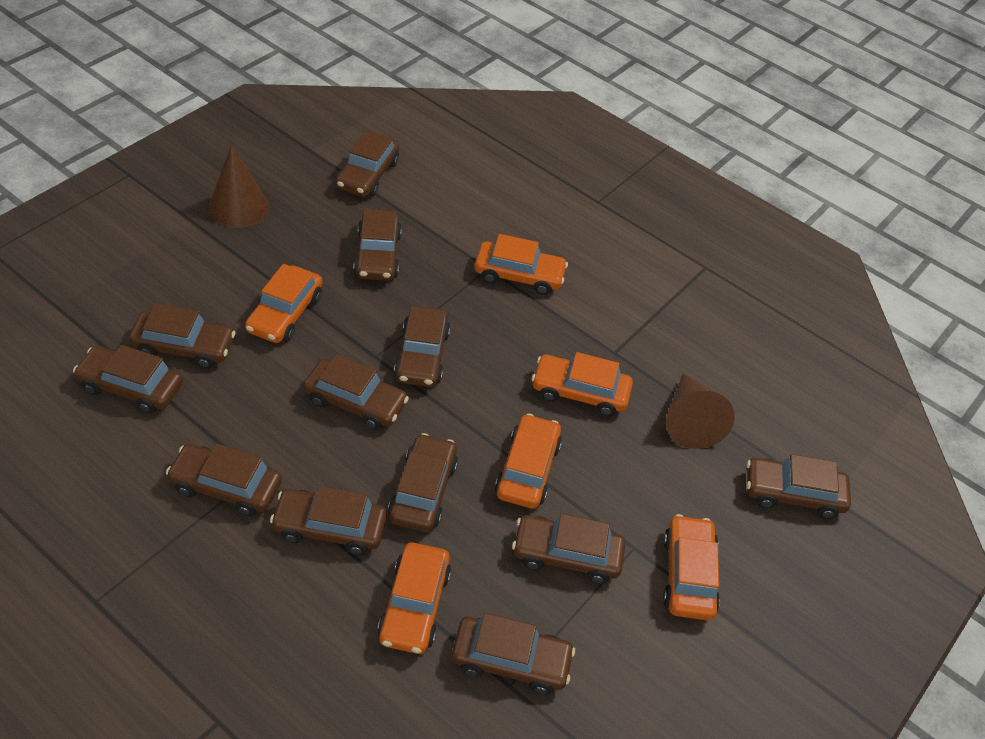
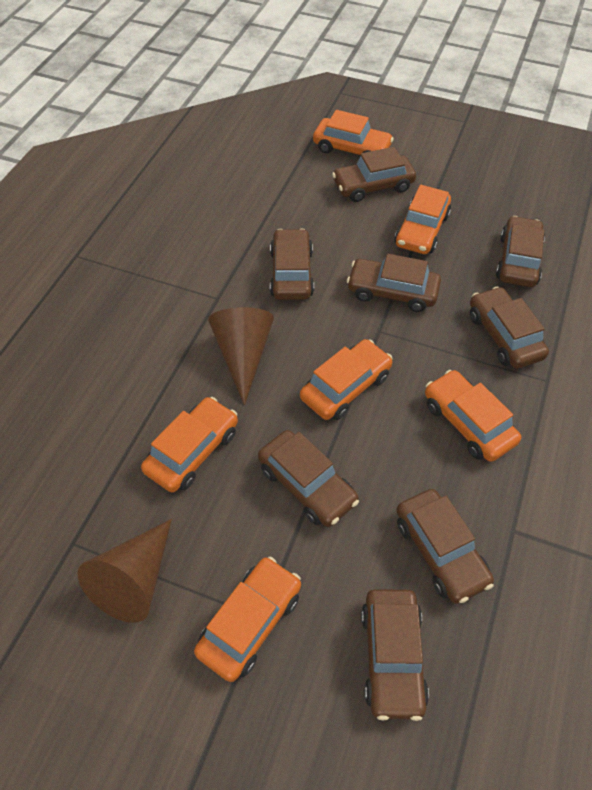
brown car: [73,345,183,414] [129,303,236,369] [166,444,282,517] [270,486,387,555] [304,354,409,430] [336,130,399,197] [353,209,402,281] [388,433,458,532] [394,306,450,387] [452,613,575,695] [512,513,625,584] [747,454,851,519] = 12 -> [258,430,359,527] [270,229,314,300] [332,147,416,202] [347,254,441,312] [361,589,429,721] [396,489,494,604] [470,286,549,369] [496,216,545,287] = 8

